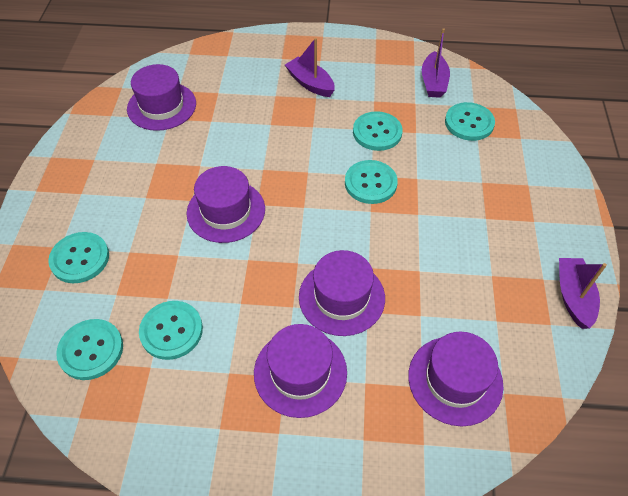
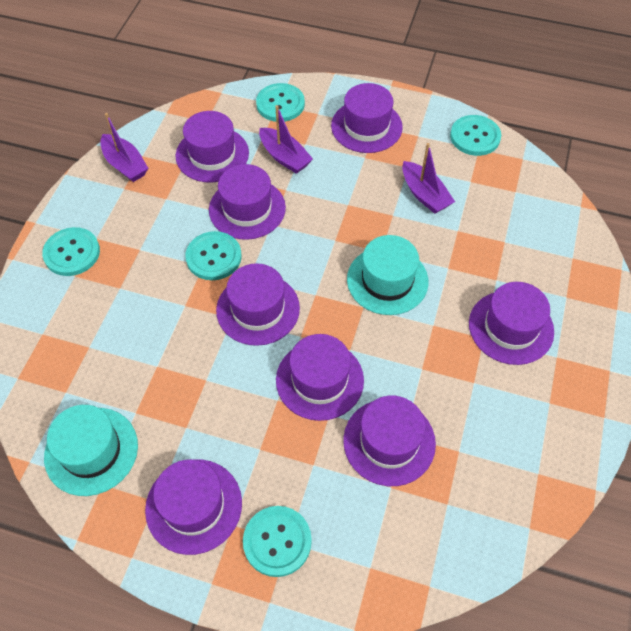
purple hat: [127,64,196,131] [186,166,265,243] [254,324,347,418] [299,250,385,336] [408,331,504,426] = 5 -> [145,459,242,555] [176,111,249,182] [209,164,286,240] [216,263,300,346] [276,334,364,421] [331,83,403,153] [343,396,436,486] [469,282,554,365] = 8
turquoise button: [48,232,109,283] [56,319,123,380] [139,301,203,360] [345,160,398,204] [353,111,403,151] [445,102,495,141] = 6 -> [42,227,100,276] [185,231,242,280] [243,506,312,577] [256,83,305,122] [450,115,501,156] = 5
turquoise hat: none = 0 -> [44,405,138,496] [347,235,429,315] = 2

